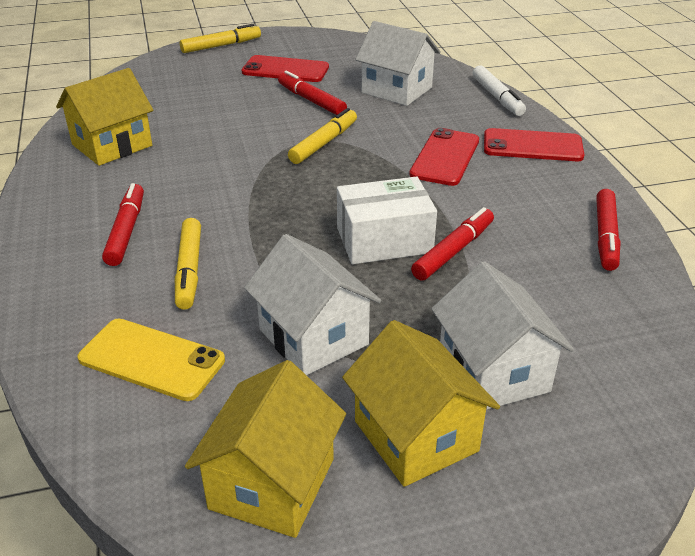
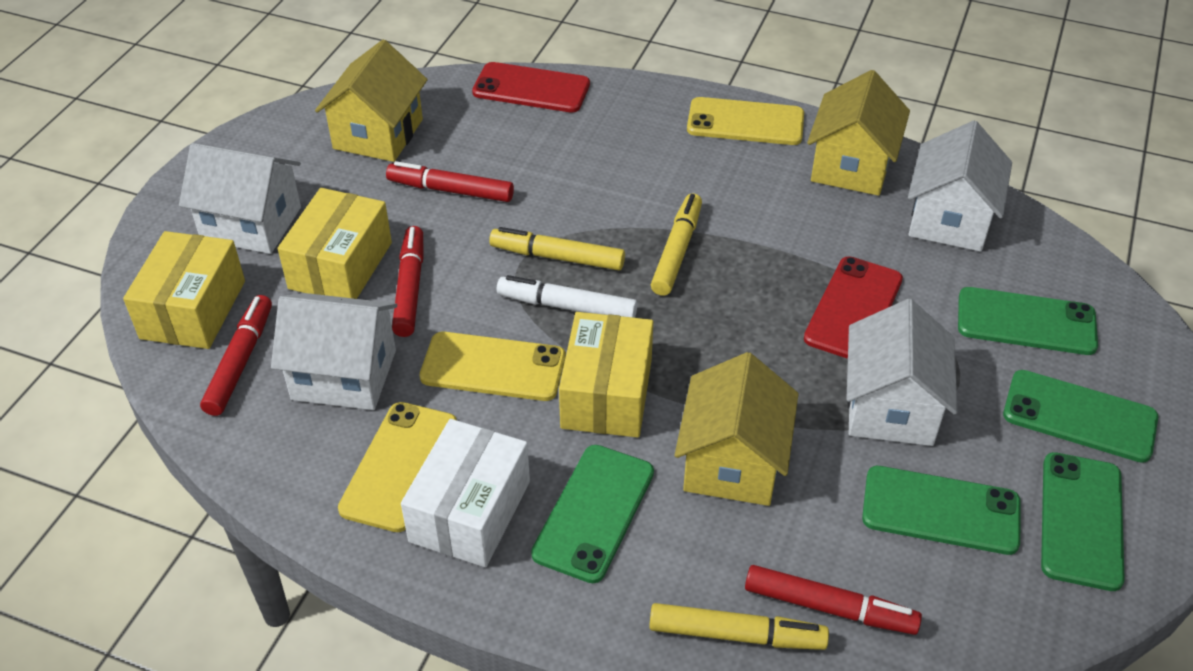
green phone: none = 0 -> [531,445,654,583] [862,466,1021,555] [958,287,1098,355] [1003,370,1158,463] [1041,452,1125,591] = 5
red phone: [242,55,329,82] [409,128,479,186] [484,128,584,161] = 3 -> [472,62,590,112] [804,256,903,359] = 2
white house: [244,234,381,375] [355,21,441,106] [431,261,574,410] = 3 -> [179,143,301,254] [271,293,397,410] [846,299,958,446] [908,121,1012,252] = 4
yellow box: none = 0 -> [123,231,245,349] [278,188,392,299] [559,312,653,438] = 3
yellow phone: [77,319,225,401] = 1 -> [338,402,457,532] [419,332,566,401] [687,97,804,145] = 3

